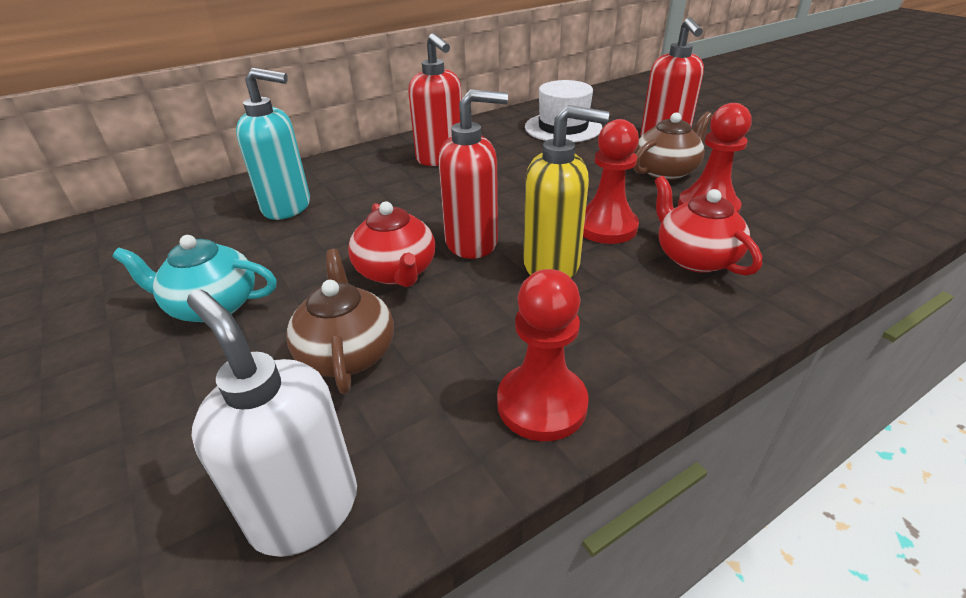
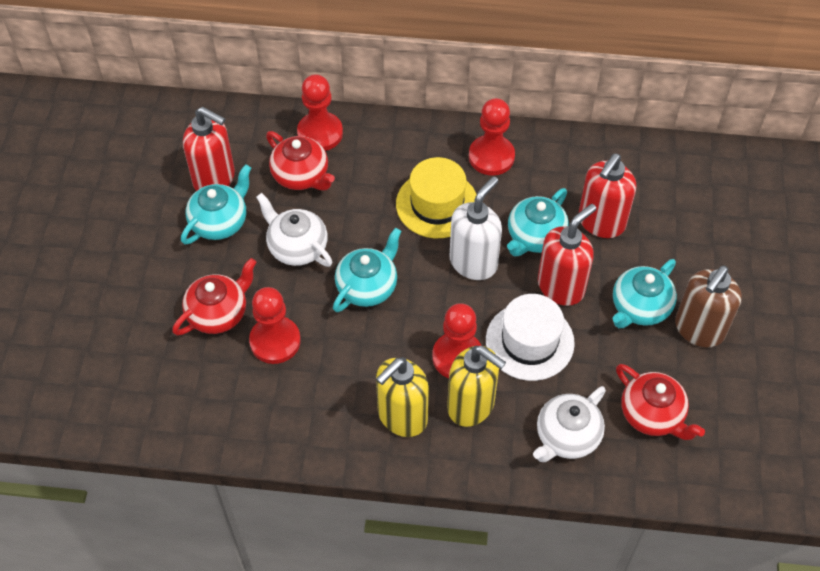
brown soap dispenser: none = 0 -> [675,265,742,347] = 1
brown teapot: [286,249,394,394] [633,111,713,180] = 2 -> none = 0
red pawn: [497,269,589,441] [583,119,639,244] [678,103,751,213] = 3 -> [249,287,301,364] [297,74,343,151] [432,303,482,378] [469,98,515,176] = 4
red teapot: [348,201,435,287] [655,176,762,276] = 2 -> [172,258,257,335] [266,131,335,190] [616,364,705,440] = 3
turquoise soap dispenser: [236,68,310,220] = 1 -> none = 0
turquoise teapot: [113,235,277,322] = 1 -> [181,164,251,245] [333,227,401,312] [507,188,569,257] [613,259,677,328] = 4
white teapot: none = 0 -> [256,193,332,267] [533,386,606,462] = 2
yellow hat: none = 0 -> [396,157,477,238] = 1
yellow soap dispenser: [523,105,609,278] = 1 -> [376,357,429,437] [447,346,506,427] = 2

